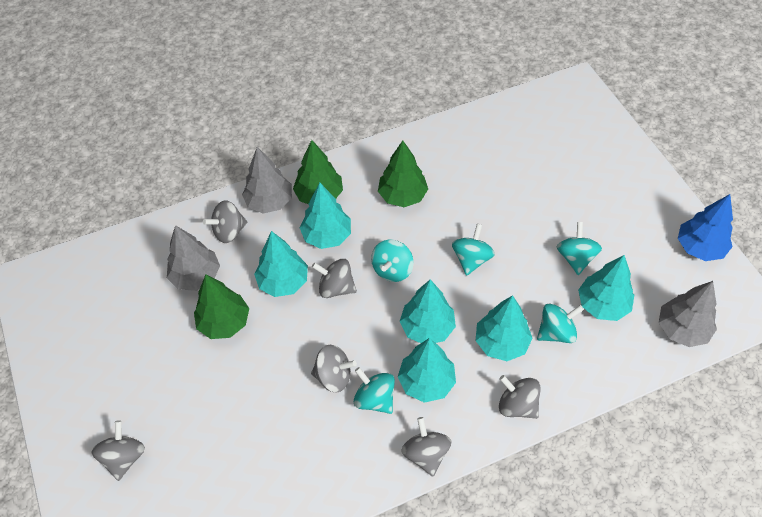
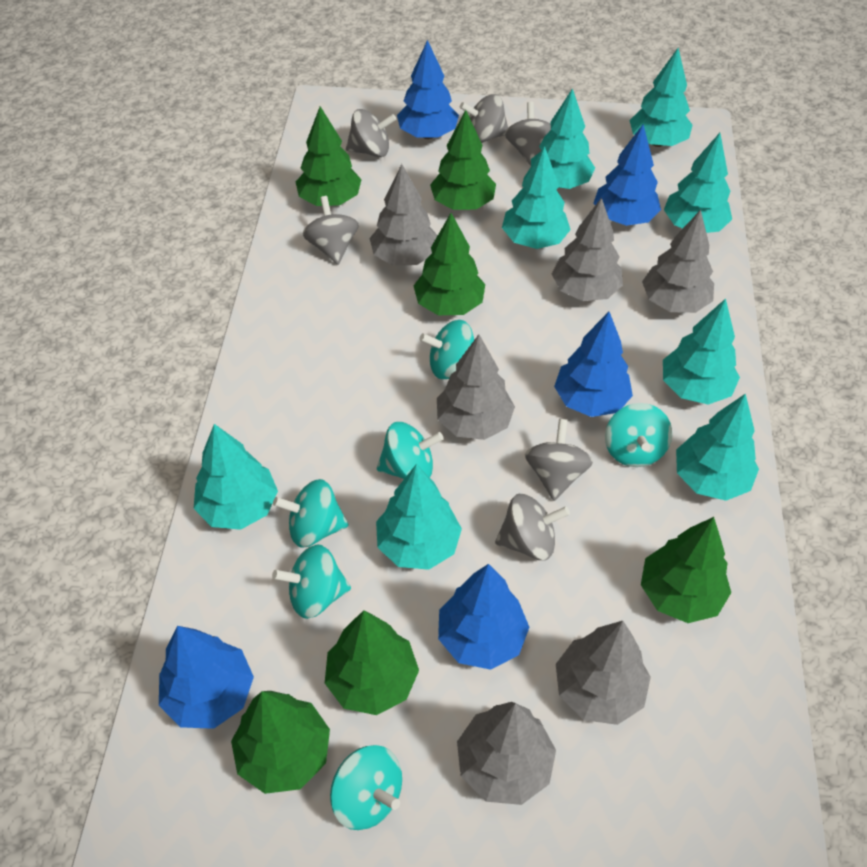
blue tree: [678,194,733,261] = 1 -> [159,626,254,729] [397,40,459,139] [438,564,529,670] [554,312,633,417] [593,125,661,226] = 5
green tree: [194,275,249,339] [293,140,343,204] [378,141,428,207] = 3 -> [231,691,330,794] [296,106,362,206] [325,610,419,715] [414,213,485,315] [430,110,496,210] [641,517,731,623] = 6
grey tree: [167,225,220,291] [242,147,292,214] [659,281,717,347] = 3 -> [370,164,438,266] [437,334,515,440] [457,702,556,805] [552,198,623,301] [556,621,651,725] [642,210,714,313] = 6
turquoise spinning top: [354,367,395,414] [371,240,414,282] [452,224,495,276] [537,303,584,343] [557,222,602,275] = 5 -> [272,545,351,619] [273,479,349,548] [330,745,402,830] [377,422,444,479] [419,320,474,379] [605,403,672,467] = 6
turquoise tree: [254,231,308,297] [300,183,351,249] [398,338,456,403] [400,279,456,343] [476,295,533,361] [578,255,634,321] = 6 -> [194,424,278,530] [376,464,462,570] [502,146,571,249] [531,88,595,189] [630,48,693,147] [663,298,740,405] [664,133,732,233] [676,394,759,501] = 8

